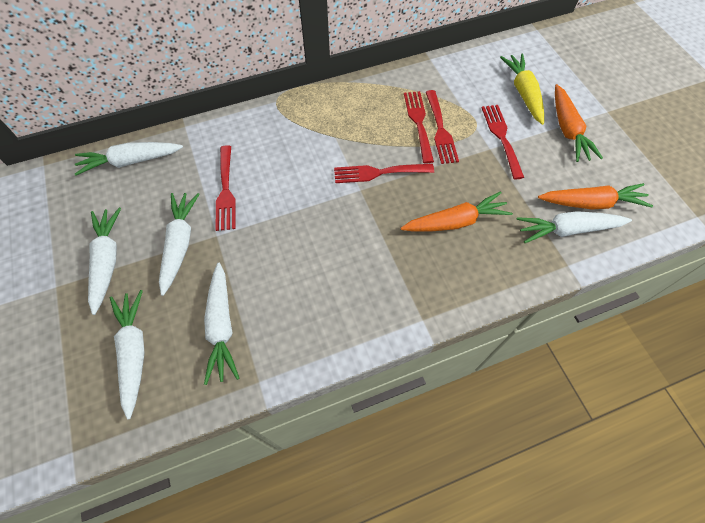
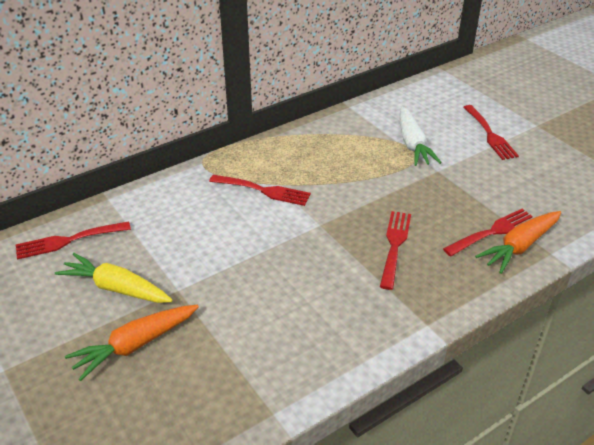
orange carrot: [401,191,513,232] [538,183,653,209] [555,84,603,162] = 3 -> [65,305,199,381] [475,211,561,274] = 2
white carrot: [75,142,183,176] [88,207,121,315] [110,290,145,420] [159,193,200,296] [204,263,239,385] [516,211,632,243] = 6 -> [400,107,442,166] = 1

